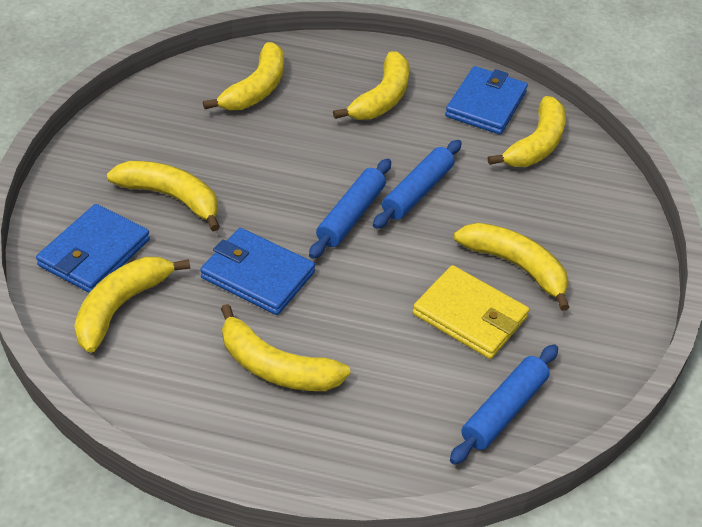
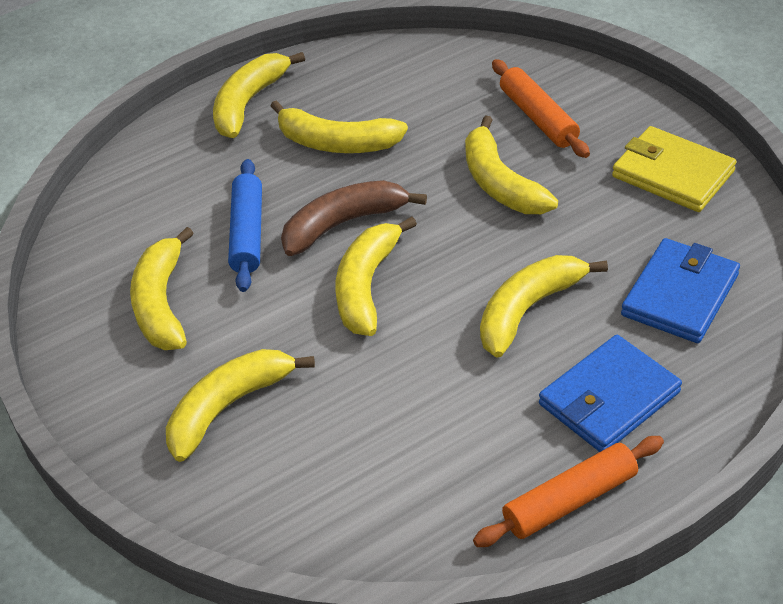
blue rolling pin: [309,159,391,259] [373,140,461,229] [450,344,558,465] = 3 -> [228,159,262,292] = 1
blue wallet: [36,204,150,293] [200,228,315,315] [445,66,528,135] = 3 -> [539,335,682,452] [621,238,740,343] = 2
brown banana: none = 0 -> [281,180,427,256] = 1
orange rolling pin: none = 0 -> [473,436,664,547] [492,59,590,158] = 2

